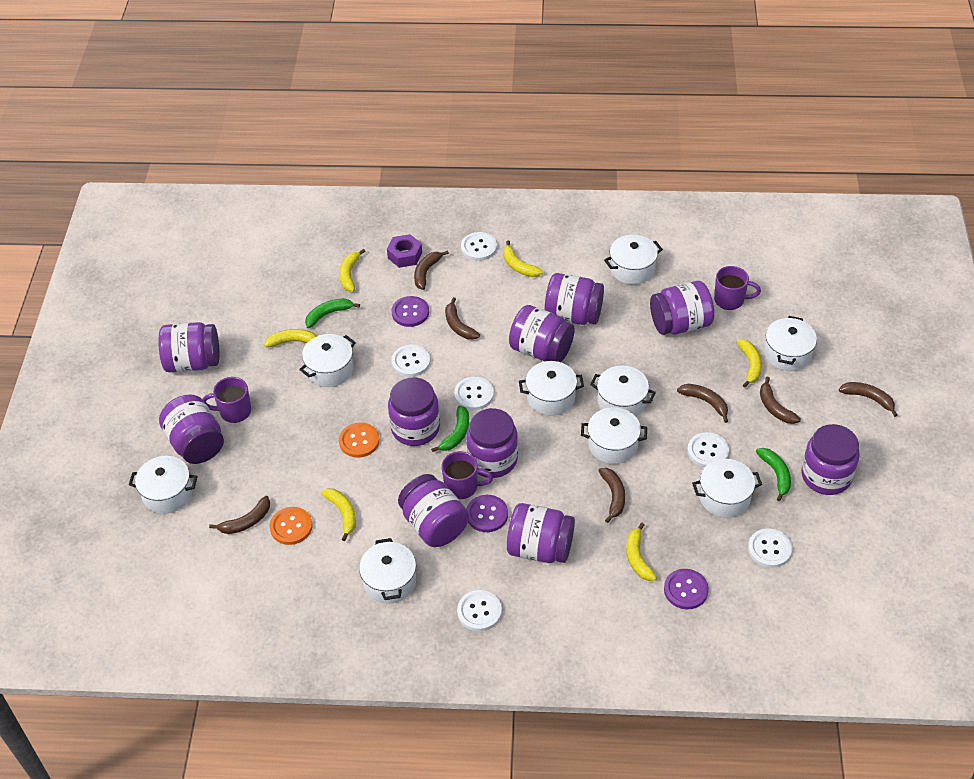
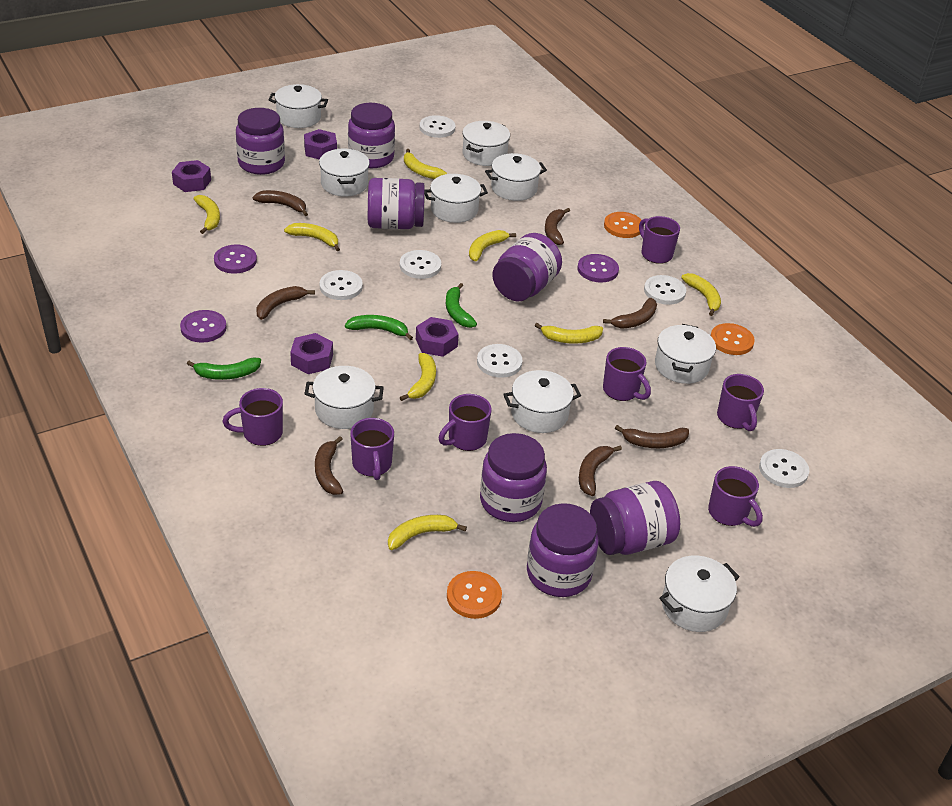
orange button: [270,507,313,545] [339,422,379,458] = 2 -> [447,571,502,619] [604,212,641,238] [710,323,755,355] = 3
purple jar: [158,322,219,372] [159,394,224,464] [388,377,440,446] [398,474,469,547] [466,408,518,478] [507,503,575,563] [509,305,575,362] [545,273,604,325] [650,281,714,335] [801,424,860,495] = 10 -> [236,108,285,175] [348,103,395,168] [368,178,425,229] [480,433,547,522] [492,233,562,302] [527,503,599,597] [590,481,680,555] = 7
purple mug: [202,377,251,423] [441,451,493,499] [714,266,761,310] = 3 -> [223,388,283,446] [350,418,394,480] [439,394,492,451] [603,347,651,401] [639,216,680,264] [708,466,763,527] [717,374,764,431] = 7
purple nut: [387,234,422,268] = 1 -> [172,160,211,192] [290,333,333,374] [304,129,337,160] [416,317,459,357] = 4
yellow banana: [264,329,317,347] [321,488,356,541] [339,249,365,291] [503,240,543,277] [626,523,657,581] [737,340,762,388] = 6 -> [194,195,220,234] [284,223,340,251] [388,515,467,550] [400,353,436,401] [404,149,447,179] [469,230,516,261] [535,323,603,344] [681,273,721,316] = 8

